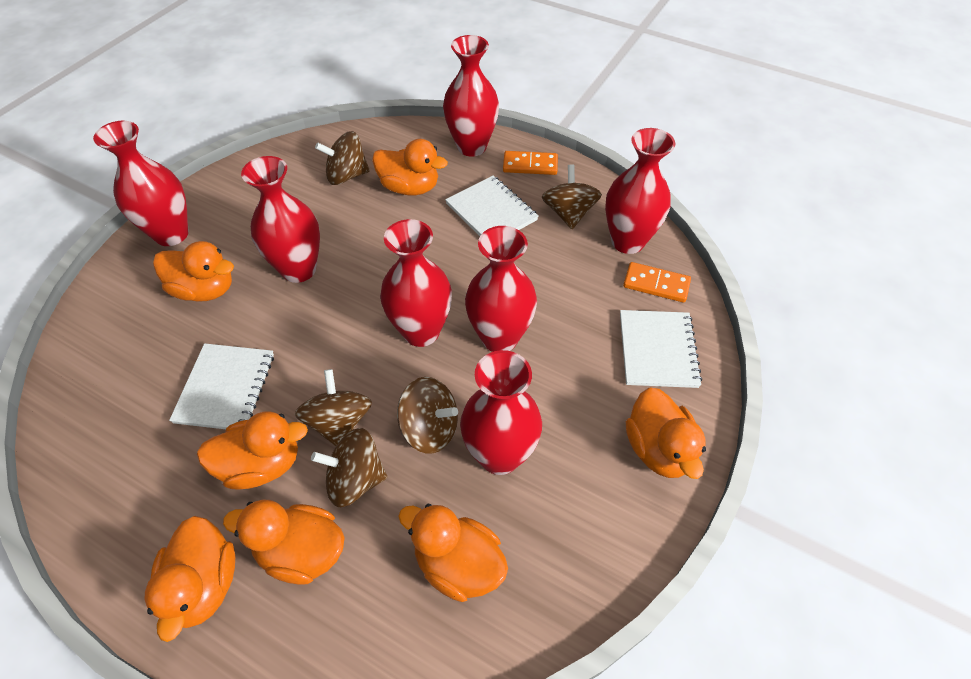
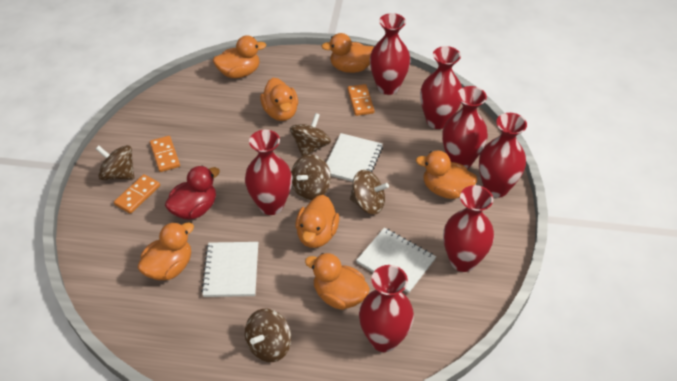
orange domino: [503,151,558,175] [623,262,691,303] = 2 -> [114,174,160,214] [150,136,180,172] [347,84,375,116] = 3
red duck: none = 0 -> [165,166,220,220] = 1

